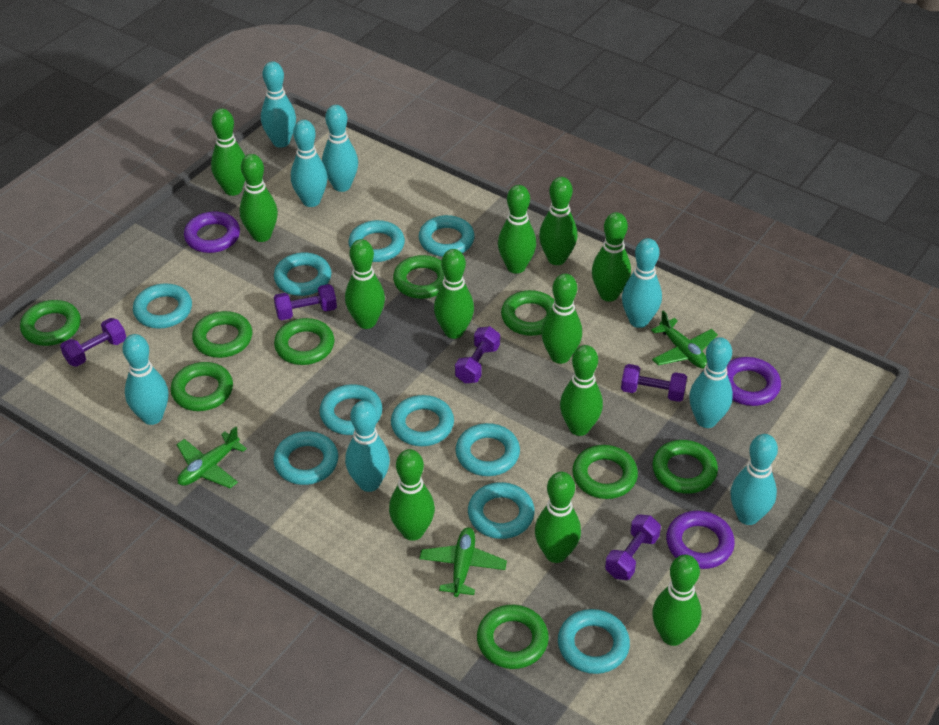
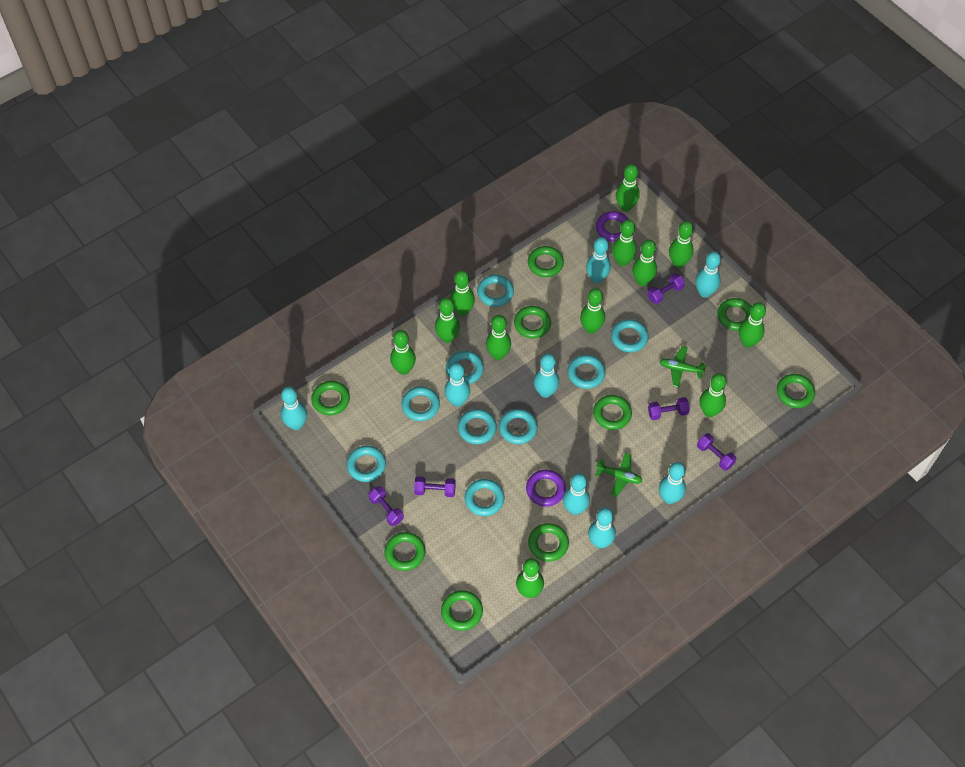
green plane: [176,426,247,488] [419,527,507,597] [651,311,718,369] = 3 -> [595,453,642,497] [659,346,707,387] = 2
purple ring: [184,211,240,253] [666,511,735,569] [727,357,781,406] = 3 -> [526,470,566,507] [596,211,629,242] = 2
turquoise ring: [133,283,192,329] [273,431,338,485] [274,252,331,296] [319,384,383,435] [349,220,405,262] [391,395,454,446] [419,215,475,257] [456,423,520,476] [468,482,535,539] [558,609,630,674] = 10 -> [347,446,386,482] [401,386,440,421] [446,351,484,384] [458,409,497,444] [465,479,505,516] [477,275,514,307] [499,409,538,444] [568,355,606,389] [611,319,648,352] = 9

